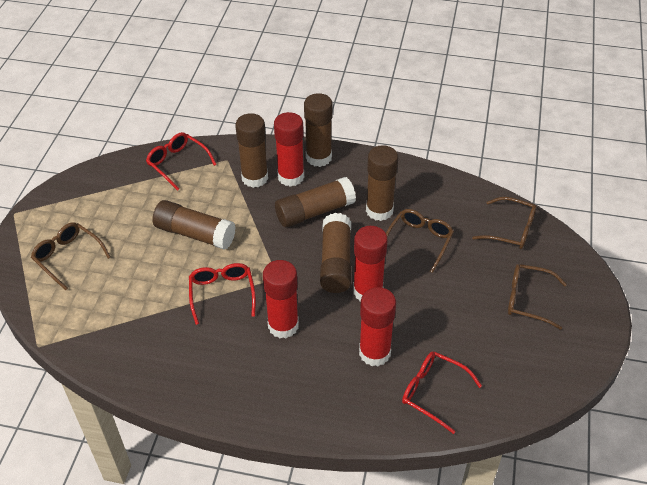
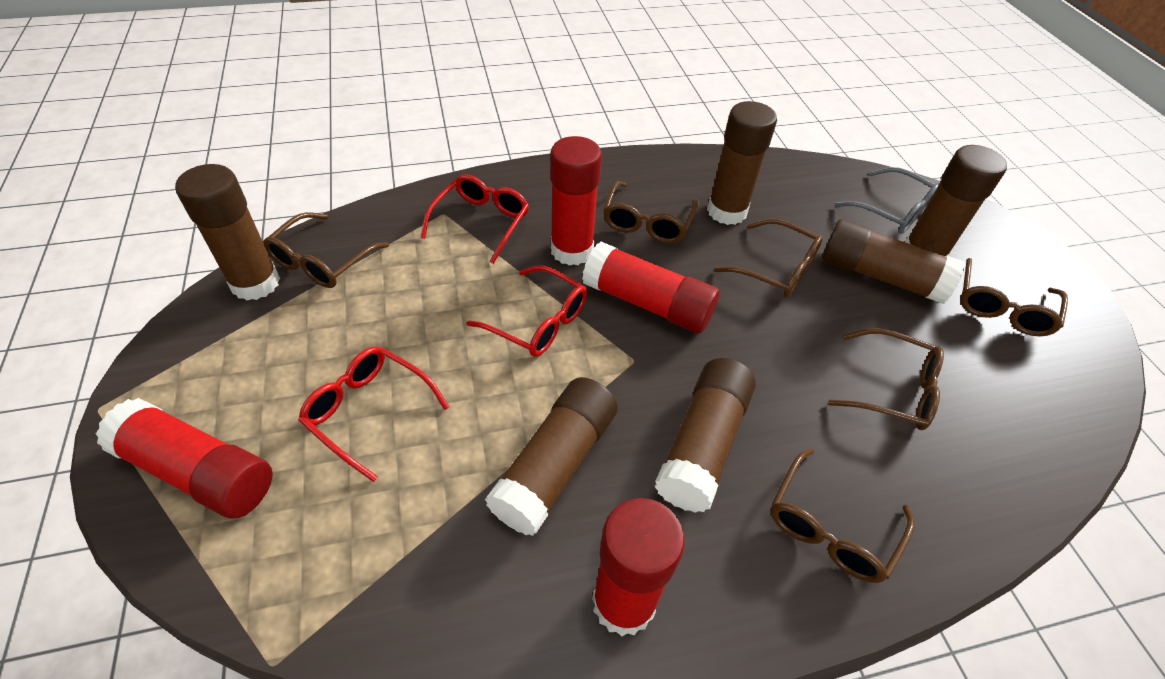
brown glasses: [31,222,111,290] [386,209,454,273] [472,197,537,249] [508,264,567,330] = 4 -> [263,212,389,288] [603,181,699,243] [714,219,823,298] [770,448,915,583] [828,328,944,430] [960,258,1068,336] = 6
grey glasses: none = 0 -> [835,167,940,234] = 1

